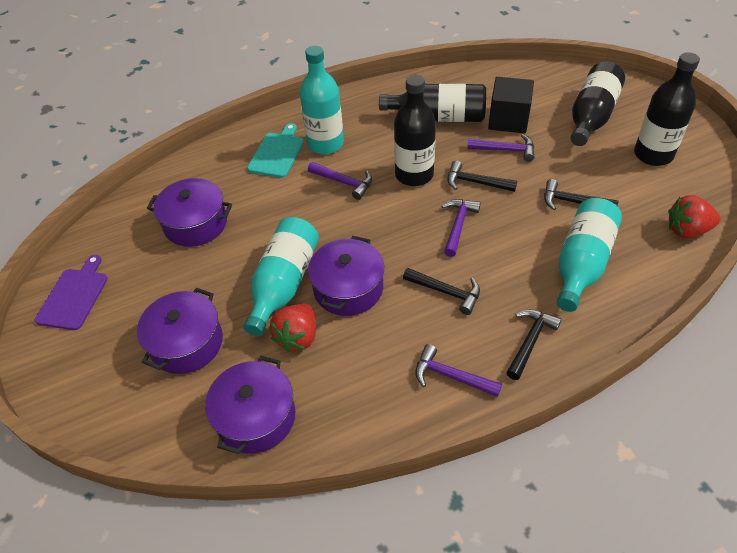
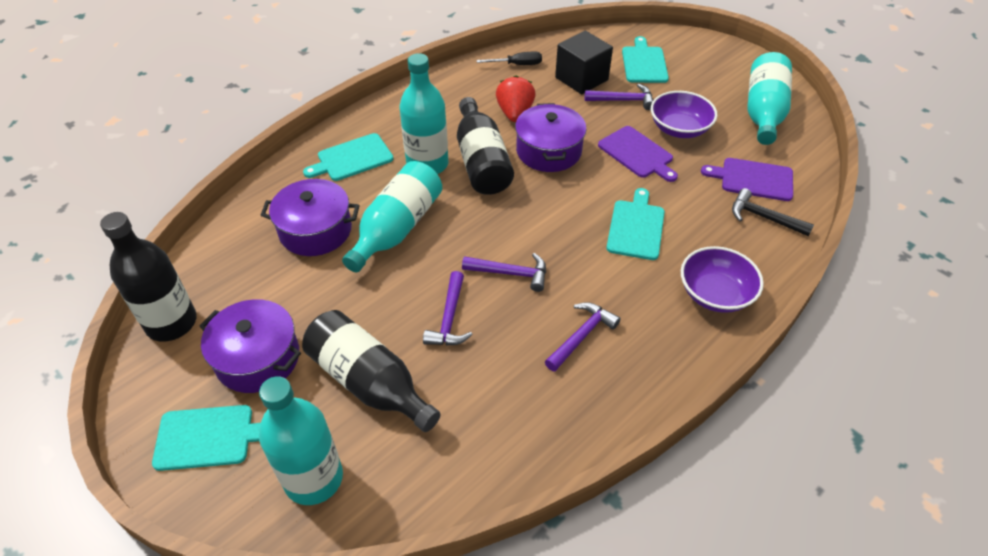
black bottle: [379,84,486,122] [394,75,436,186] [571,62,625,146] [634,52,700,166] = 4 -> [100,212,196,342] [302,310,440,432] [457,97,514,195] = 3
black hammer: [403,268,480,315] [447,160,517,192] [506,309,562,380] [544,179,619,210] = 4 -> [732,188,814,236] = 1
black screwdriver: none = 0 -> [476,52,542,65] = 1
purple bowl: none = 0 -> [651,91,717,138] [681,246,764,313] = 2
purple cutting board: [35,255,108,330] = 1 -> [598,126,678,182] [701,158,793,201] = 2
purple pot: [137,288,223,374] [147,178,232,247] [205,356,295,454] [308,236,384,316] = 4 -> [199,299,301,393] [261,179,359,256] [515,103,586,172] = 3
red strawberry: [270,303,316,352] [668,195,721,238] = 2 -> [496,75,535,122] = 1
turquoise bottle: [243,217,319,336] [300,46,344,154] [557,198,622,312] = 3 -> [259,376,343,505] [342,161,442,272] [399,53,448,174] [747,52,792,145] = 4
turquoise cutting board: [247,123,304,178] = 1 -> [152,405,261,471] [303,133,394,181] [606,188,665,260] [622,36,669,83] = 4

